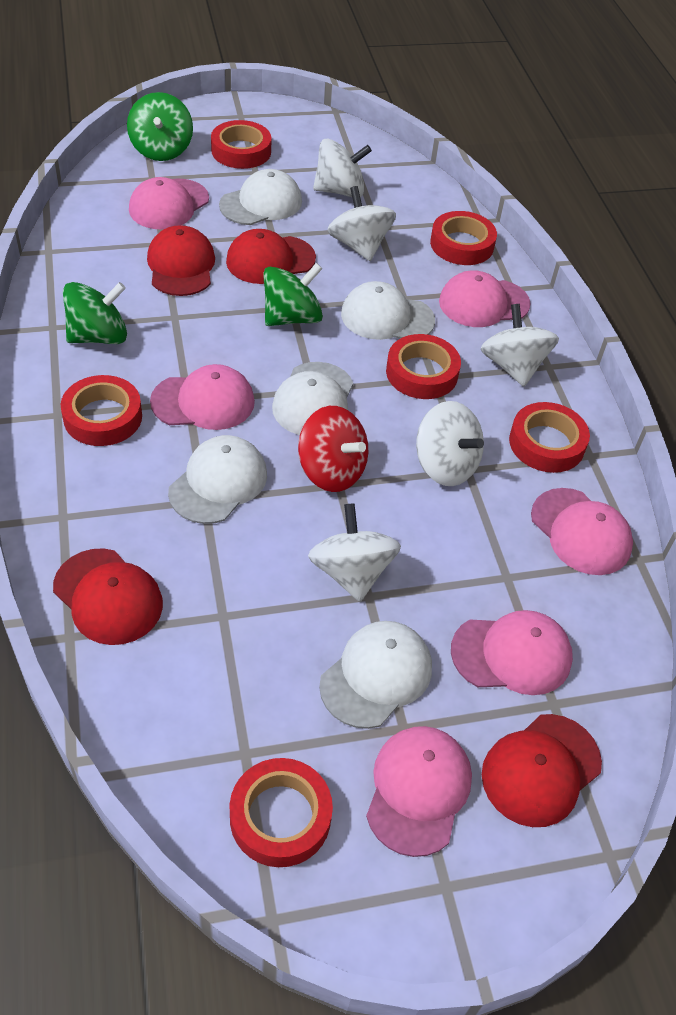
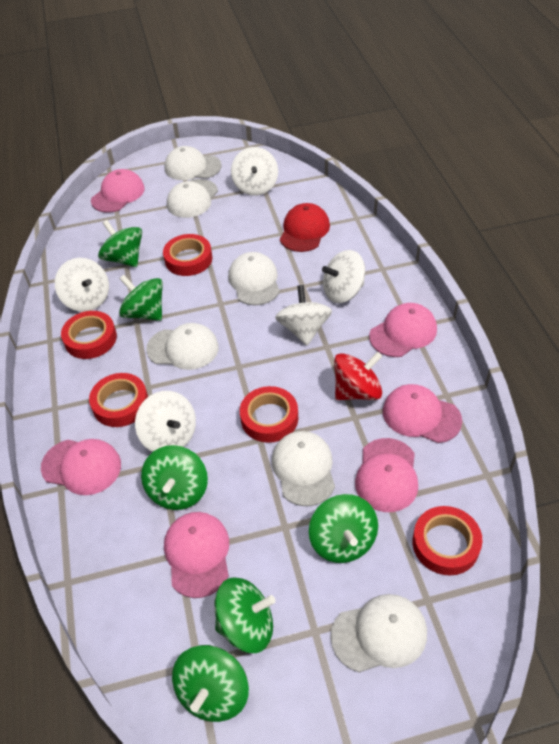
green spinning top: [63,282,127,344] [127,92,193,161] [263,263,323,326] = 3 -> [98,220,142,267] [119,275,163,321] [141,445,208,510] [172,645,249,722] [215,577,275,653] [309,494,378,563] = 6
red cap: [53,548,163,645] [147,225,215,296] [226,229,316,284] [482,714,602,827] = 4 -> [280,203,330,252] = 1
red tape: [61,375,142,446] [211,120,272,169] [229,758,333,867] [386,334,461,399] [430,211,497,265] [509,402,590,473] = 6 -> [61,311,117,359] [89,373,148,427] [163,234,212,276] [240,386,298,443] [413,506,483,575] = 5
white cap: [168,435,267,524] [219,169,302,225] [272,362,353,435] [319,621,432,729] [341,281,435,340] = 5 -> [146,323,219,370] [164,146,222,180] [167,179,218,218] [228,252,280,305] [272,431,335,506] [331,594,427,673] = 6

